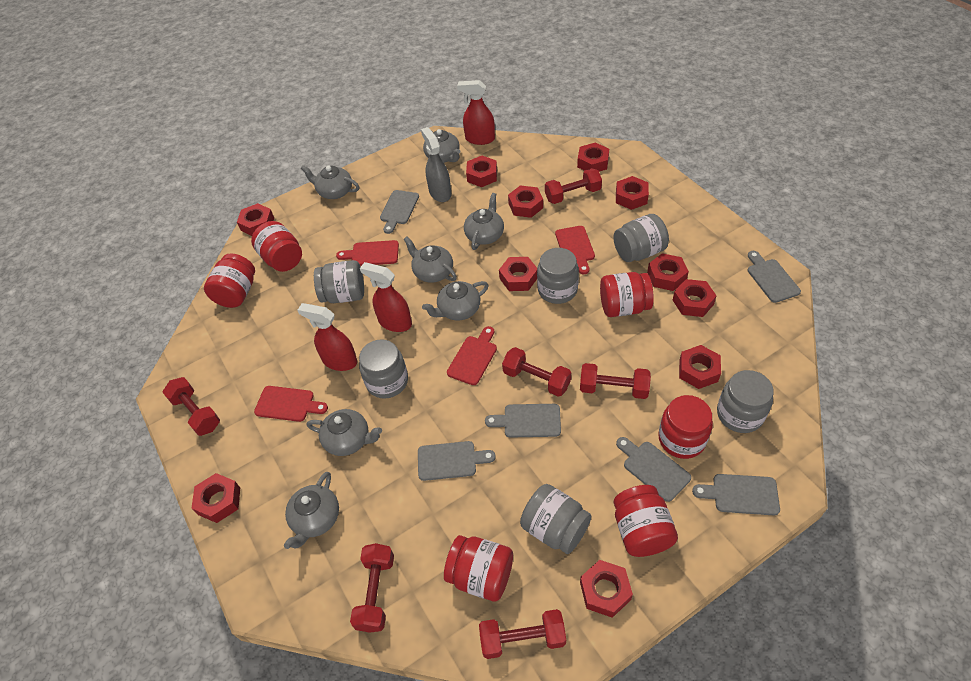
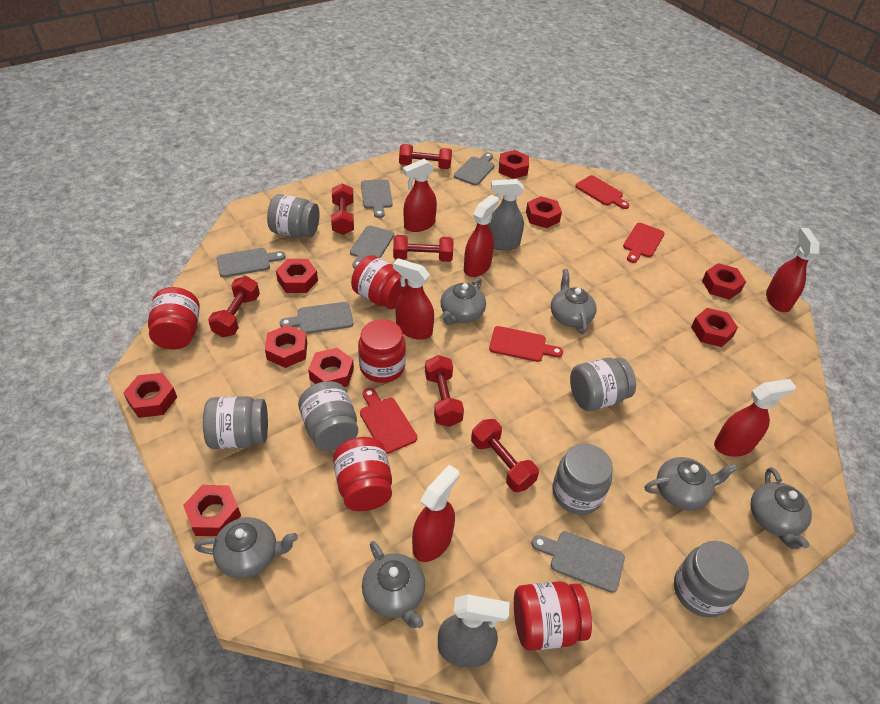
grey spray bottle: [421,127,451,202] = 1 -> [438,594,510,668] [488,179,524,250] = 2
grey teapot: [284,472,339,549] [301,165,359,199] [307,409,382,456] [403,236,457,283] [422,281,489,321] [423,129,460,163] [464,193,504,250] = 7 -> [194,517,298,579] [362,541,425,628] [441,278,486,325] [551,269,597,334] [645,457,738,510] [751,467,812,549] = 6
red jar: [204,253,255,308] [251,221,302,272] [444,535,513,602] [600,272,654,317] [614,485,678,557] [658,395,713,459] = 6 -> [148,287,200,350] [333,437,392,511] [351,255,408,309] [358,319,406,383] [514,581,592,651] = 5
red nut: [192,473,240,523] [237,203,274,236] [466,156,497,187] [499,257,537,291] [508,185,543,218] [577,142,609,172] [580,560,633,618] [616,176,649,210] [647,253,689,291] [673,279,717,317] [679,345,721,389] = 11 -> [123,373,177,418] [183,485,241,536] [265,325,307,368] [276,259,318,293] [308,348,354,387] [499,150,529,179] [526,196,562,228] [691,308,738,347] [702,263,746,300] = 9
red spray bottle: [297,303,357,371] [360,262,412,332] [457,80,495,145] = 3 -> [393,258,434,340] [403,159,437,232] [412,465,460,562] [464,195,499,277] [714,379,796,457] [766,228,820,312] = 6

